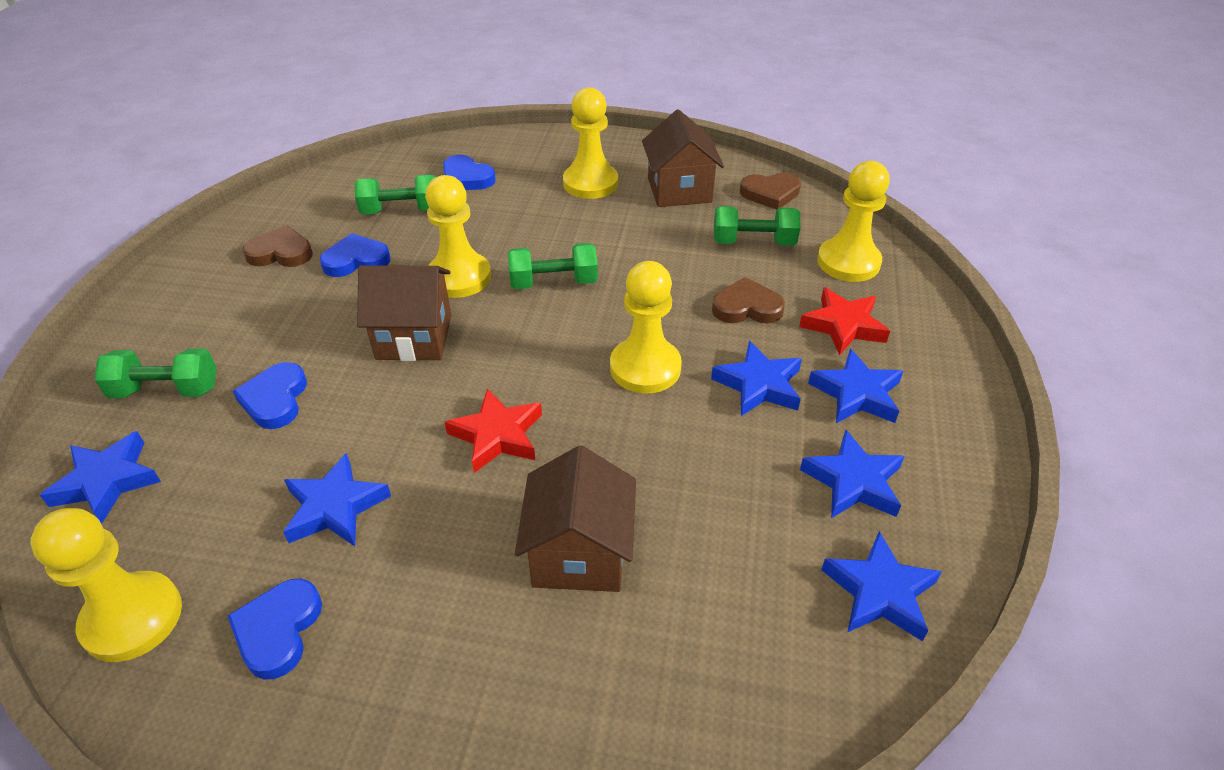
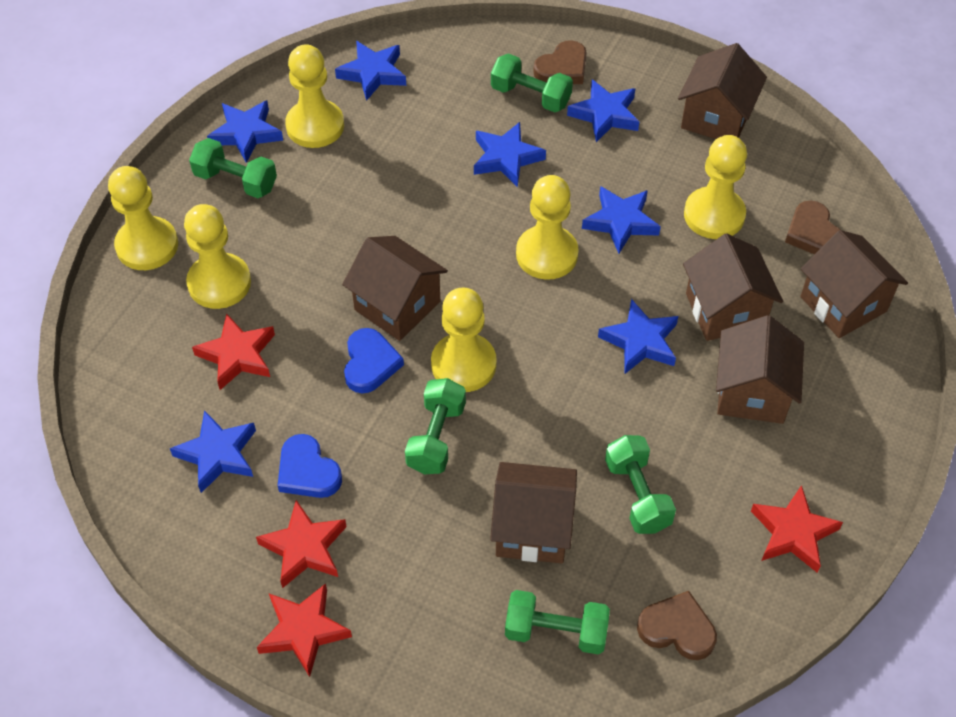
blue heart: [228,579,322,680] [233,362,307,429] [320,233,391,277] [443,155,496,190] = 4 -> [278,434,342,498] [344,328,404,393] = 2
blue star: [40,431,161,524] [283,453,391,546] [711,341,802,416] [800,430,905,518] [808,349,903,423] [821,531,942,641] = 6 -> [170,410,256,493] [207,100,283,163] [335,41,406,101] [474,122,546,187] [567,80,639,142] [582,186,661,254] [598,299,678,374] = 7
brown house: [357,265,451,361] [515,445,636,592] [642,109,724,207] = 3 -> [342,236,448,341] [490,462,577,563] [678,43,767,139] [683,233,783,341] [716,315,804,424] [800,230,908,338] = 6
green dumbbell: [94,348,216,398] [355,175,436,214] [508,243,598,289] [714,206,800,246] = 4 -> [189,138,277,198] [405,378,466,474] [491,53,573,112] [505,590,610,655] [605,435,676,534] = 5
red star: [445,388,542,473] [799,287,890,356] = 2 -> [192,313,275,390] [256,500,347,588] [257,583,352,677] [751,485,843,572] = 4
yellow pawn: [31,508,182,662] [425,175,491,298] [563,87,618,199] [610,261,682,394] [817,161,890,282] = 5 -> [108,166,178,270] [184,204,251,309] [285,44,344,148] [431,287,497,392] [516,175,579,280] [684,135,747,239] = 6

